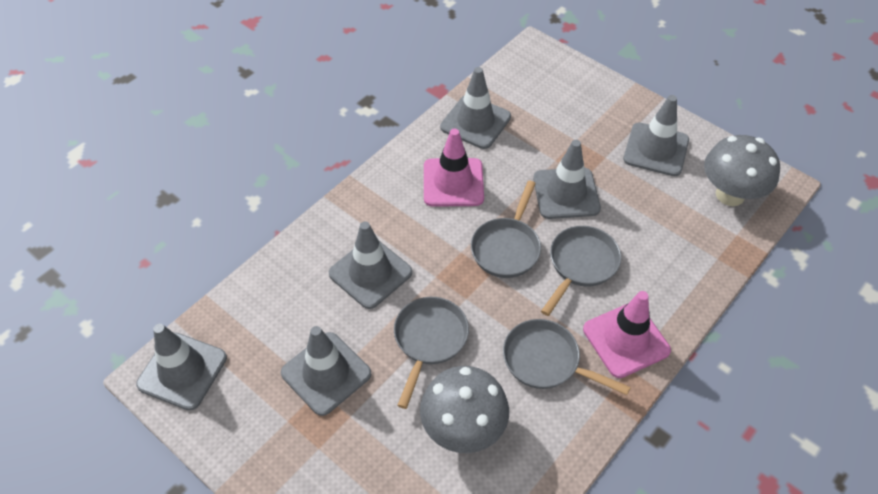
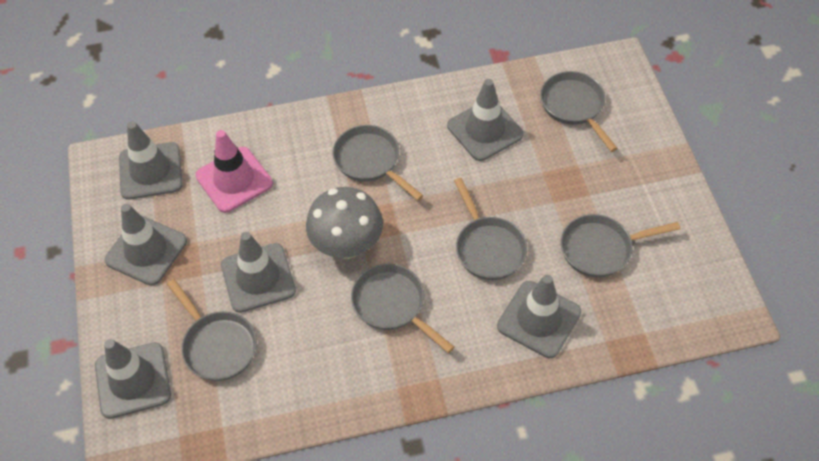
grey mushroom: [420,366,509,453] [704,135,780,206] = 2 -> [306,187,383,259] = 1
grey pan: [394,297,469,409] [471,181,541,278] [503,319,631,395] [541,226,621,316] = 4 -> [167,279,257,381] [333,125,424,201] [351,264,454,353] [454,178,527,280] [540,71,618,152] [561,214,681,277] = 6
pink traffic cone: [424,128,484,207] [583,291,671,378] = 2 -> [195,130,273,213] = 1

